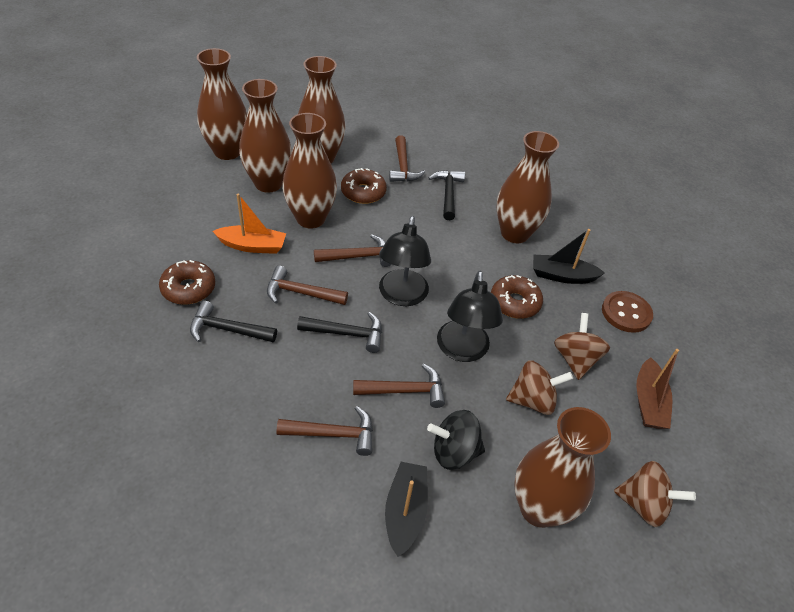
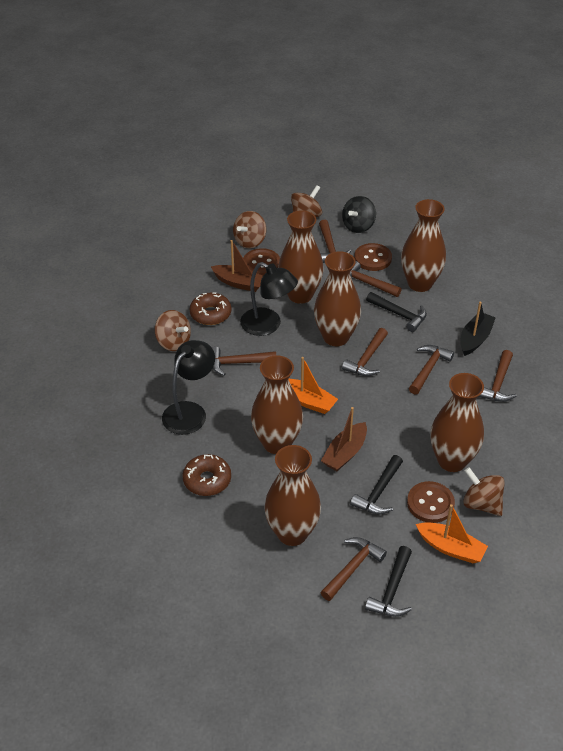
black boat: [385,462,428,557] [533,229,605,284] = 2 -> [460,301,496,356] = 1
brown boat: [636,349,679,429] = 1 -> [211,240,263,292] [321,407,367,471] = 2
brown button: [602,291,653,333] = 1 -> [243,248,280,276] [354,243,392,271] [407,481,455,523] = 3
brown donut: [159,260,215,305] [341,168,387,204] [491,275,543,319] = 3 -> [183,454,231,496] [190,292,231,325] = 2
brown hammer: [267,266,348,305] [277,406,373,456] [314,234,392,267] [353,364,445,408] [389,135,425,182] = 5 -> [212,347,276,376] [319,220,351,263] [320,537,387,601] [342,328,388,376] [350,261,402,297] [409,345,454,394] [479,350,517,402] = 7
brown spinning top: [506,360,573,415] [554,313,610,380] [614,461,696,527] = 3 -> [155,310,191,351] [233,211,266,248] [291,185,322,217] [463,467,505,516] = 4
orange boat: [213,194,286,254] = 1 -> [288,357,338,414] [416,504,488,563] = 2

